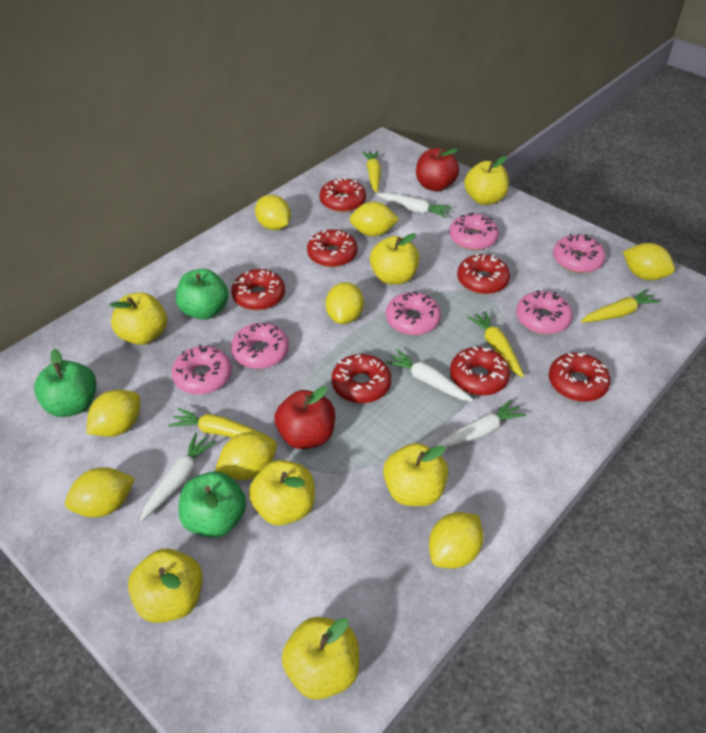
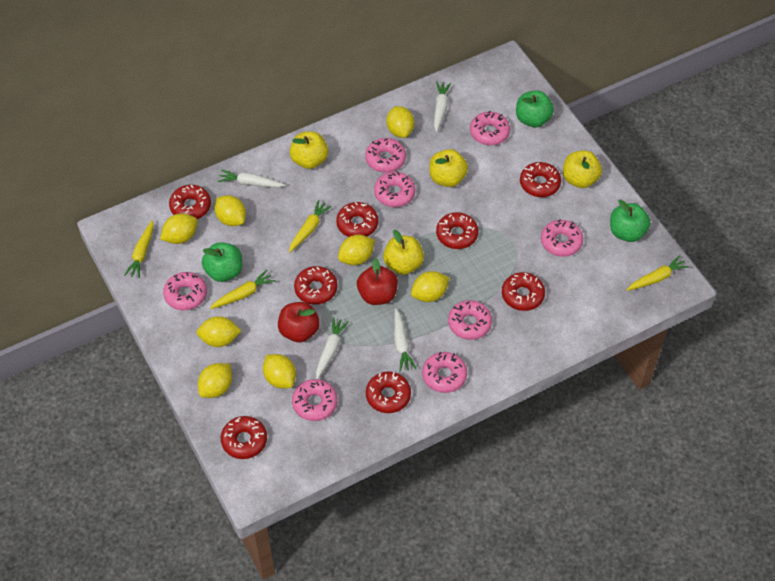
pink donut: [171,344,232,394] [231,322,289,369] [386,291,441,335] [449,213,499,250] [516,290,573,334] [553,234,606,273] = 6 -> [163,272,207,310] [292,379,338,421] [365,138,406,173] [374,172,415,207] [422,352,467,393] [448,300,492,340] [470,111,510,145] [541,219,583,257] = 8
red donut: [231,269,285,310] [307,229,357,267] [320,178,366,212] [332,354,391,403] [450,346,510,396] [457,253,510,294] [549,353,610,402] = 7 -> [169,185,211,219] [221,416,267,459] [294,266,338,305] [336,202,378,237] [366,372,411,413] [436,212,478,249] [502,272,545,311] [520,162,561,197] = 8
yellow apple: [109,293,167,345] [128,549,203,623] [249,460,315,525] [282,617,359,700] [370,233,420,285] [383,443,448,506] [464,156,509,205] = 7 -> [290,131,328,169] [383,230,424,275] [429,149,468,187] [563,151,602,188] = 4

